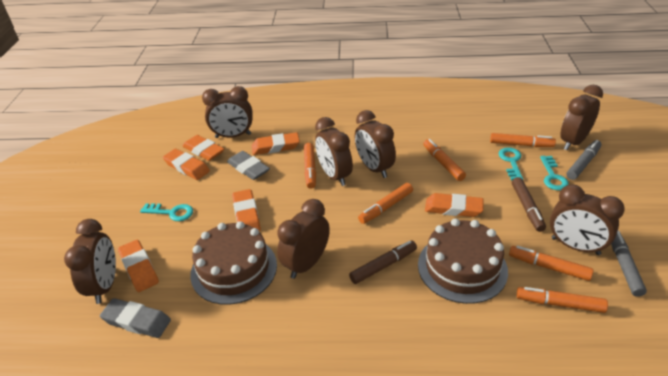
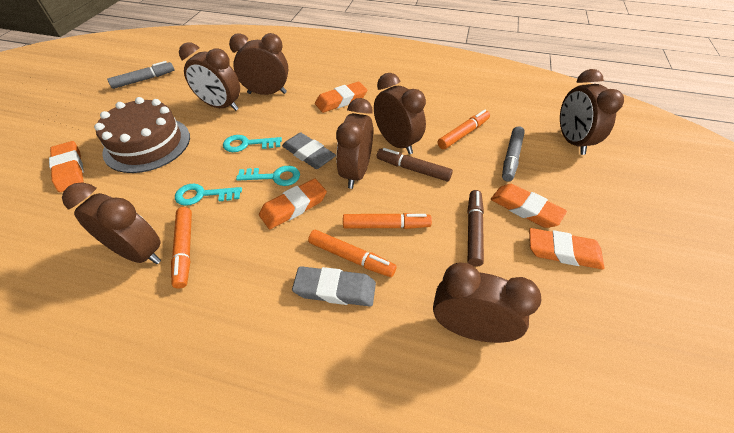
brown cake: [190,221,277,305] [418,219,508,304] = 2 -> [94,97,190,173] = 1
orange eraser: [118,240,159,292] [163,149,210,180] [182,135,224,161] [232,189,261,232] [252,132,300,155] [425,193,484,217] = 6 -> [49,141,84,192] [259,179,327,229] [315,82,367,113] [491,184,567,228] [529,228,604,270] = 5
orange marker: [304,143,316,189] [358,183,413,224] [423,139,466,181] [490,133,556,147] [509,246,594,281] [517,287,608,313] = 6 -> [171,207,192,289] [308,230,397,277] [343,213,432,229] [438,110,490,149] = 4

